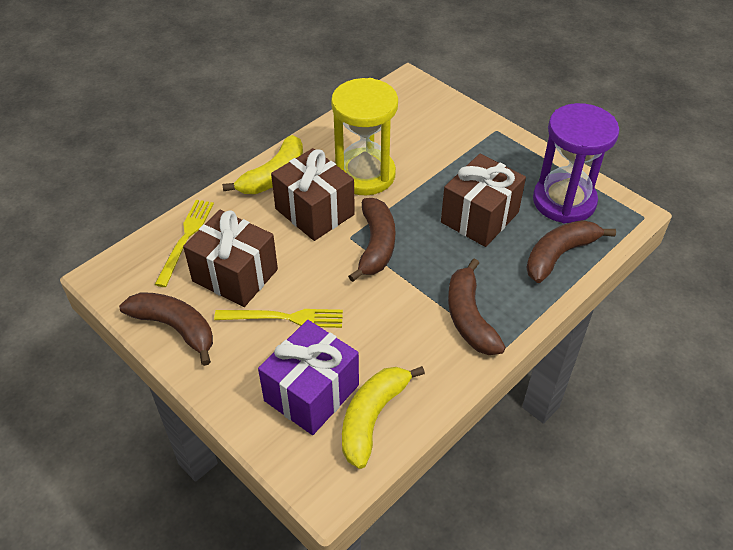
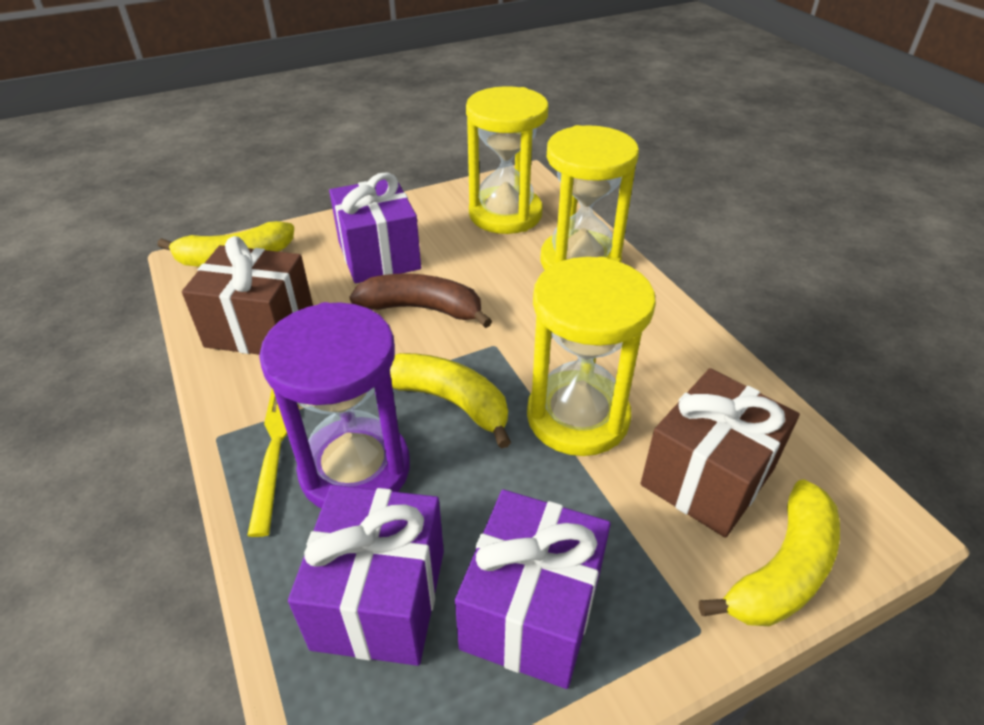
brown banana: [119,292,213,366] [348,198,395,282] [448,259,506,355] [526,220,616,283] = 4 -> [349,273,492,328] = 1
brown gift: [183,210,278,307] [271,148,355,241] [441,154,526,247] = 3 -> [182,236,313,355] [640,368,800,538] = 2
purple gift: [258,320,359,435] = 1 -> [288,485,444,666] [329,172,421,283] [455,489,611,689] = 3
yellow banana: [222,135,303,194] [342,366,425,469] = 2 -> [157,221,294,267] [390,353,511,449] [699,479,840,626] = 3
yellow fork: [155,200,214,287] [214,309,343,328] = 2 -> [247,389,299,537] = 1
yellow hourglass: [331,78,398,195] = 1 -> [466,86,549,234] [527,257,656,456] [540,125,639,270] = 3

